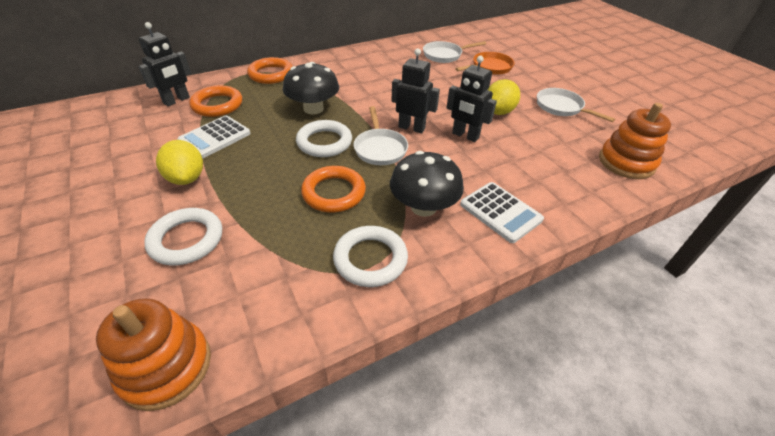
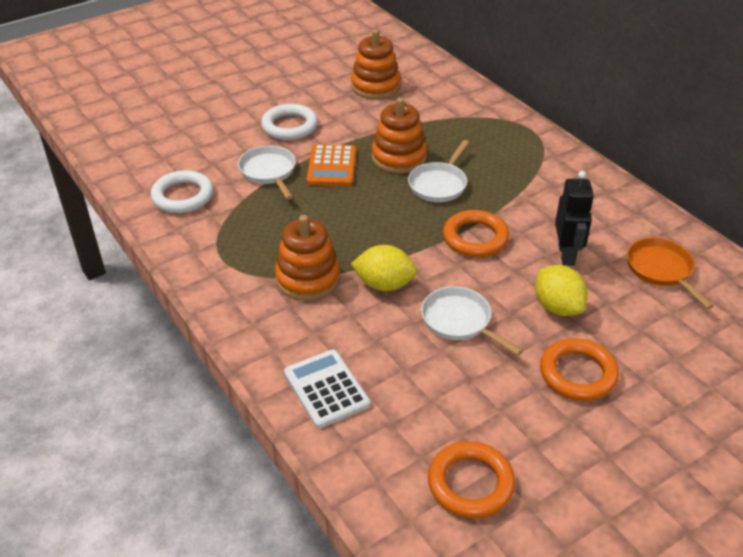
black mushroom: [283,62,339,114] [390,151,464,217] = 2 -> none = 0
black robot: [138,22,191,106] [391,48,440,133] [447,56,497,142] = 3 -> [555,171,594,266] = 1
orange calculator: none = 0 -> [306,144,356,186] = 1
orange stacking toy: [96,298,211,411] [599,103,671,179] = 2 -> [275,215,340,301] [351,29,401,99] [372,97,427,174] = 3
white calculator: [177,115,251,158] [460,182,544,243] = 2 -> [284,349,370,428] = 1
white ring: [144,208,222,266] [296,120,352,157] [333,226,408,287] = 3 -> [150,170,213,213] [261,104,318,140] = 2

